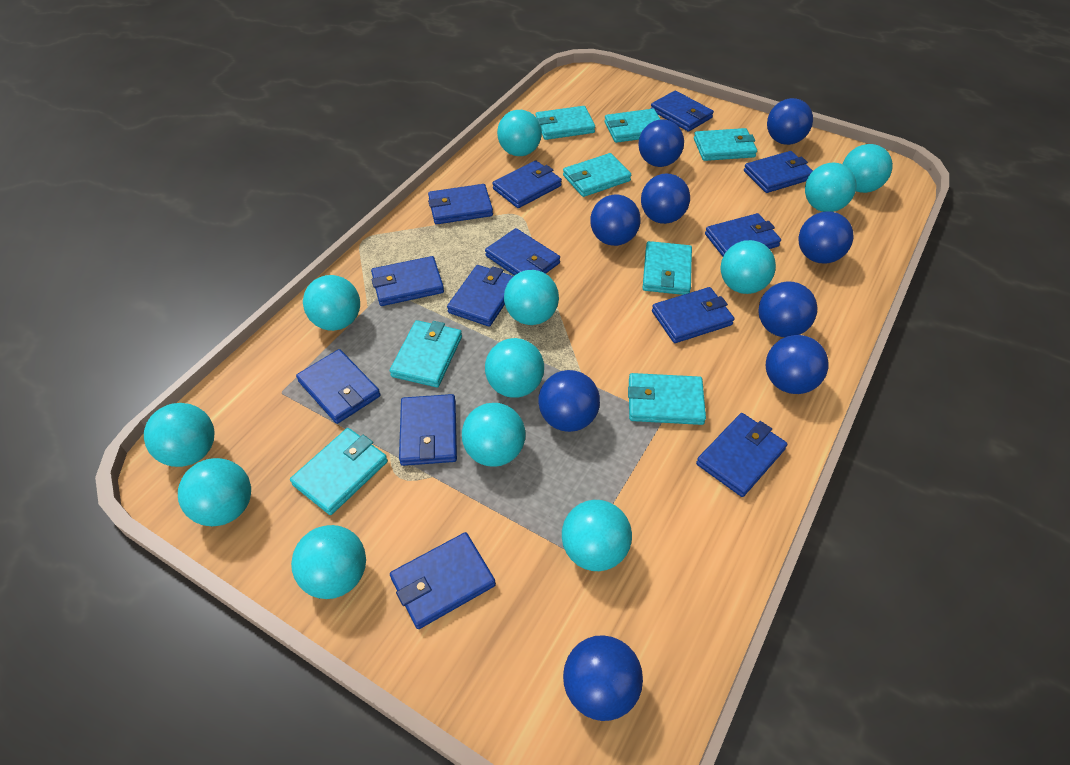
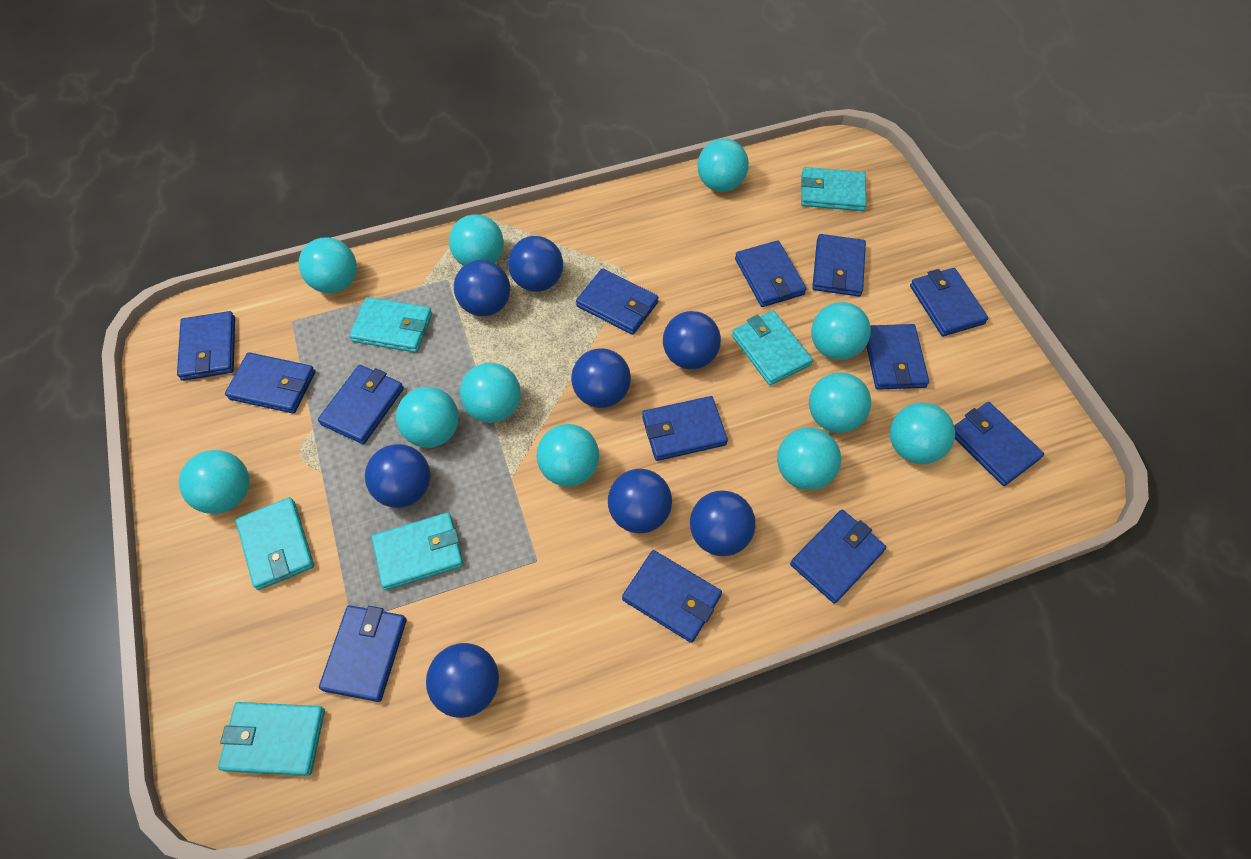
blue ball: [538,370,600,432] [563,635,643,721] [590,194,641,246] [638,119,684,167] [641,173,690,224] [758,282,818,337] [766,335,829,394] [767,98,813,145] [799,211,853,263] = 9 -> [365,444,431,508] [426,643,499,718] [454,260,510,316] [508,236,563,292] [571,348,631,408] [608,469,672,533] [663,311,721,369] [690,491,755,556] = 8
turquoise ball: [144,403,215,467] [178,458,251,527] [291,525,366,599] [303,275,360,331] [462,403,525,467] [485,338,544,398] [497,110,542,156] [504,270,559,325] [562,500,632,571] [721,240,776,294] [805,163,857,212] [843,144,893,193] = 12 -> [179,450,249,514] [299,238,357,293] [396,387,459,448] [449,214,504,266] [460,363,521,423] [536,424,599,487] [697,138,749,192] [777,427,841,490] [809,372,871,433] [811,302,871,360] [890,402,955,464] = 11
turquoise wallet: [290,428,388,515] [390,320,462,387] [535,106,595,140] [563,153,631,197] [604,109,661,143] [628,373,706,425] [643,241,692,295] [694,128,757,161] = 8 -> [218,702,325,776] [235,497,314,590] [349,297,432,353] [372,512,463,590] [732,311,813,386] [801,167,866,211] = 6

